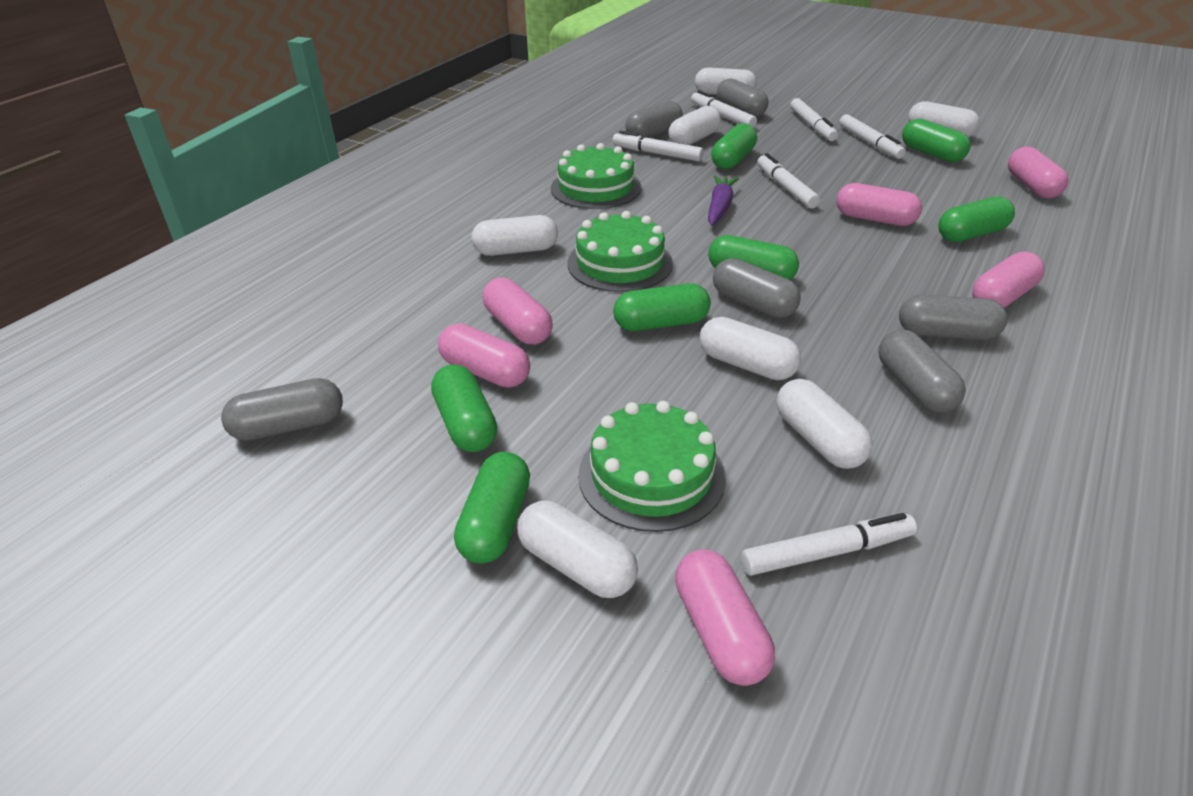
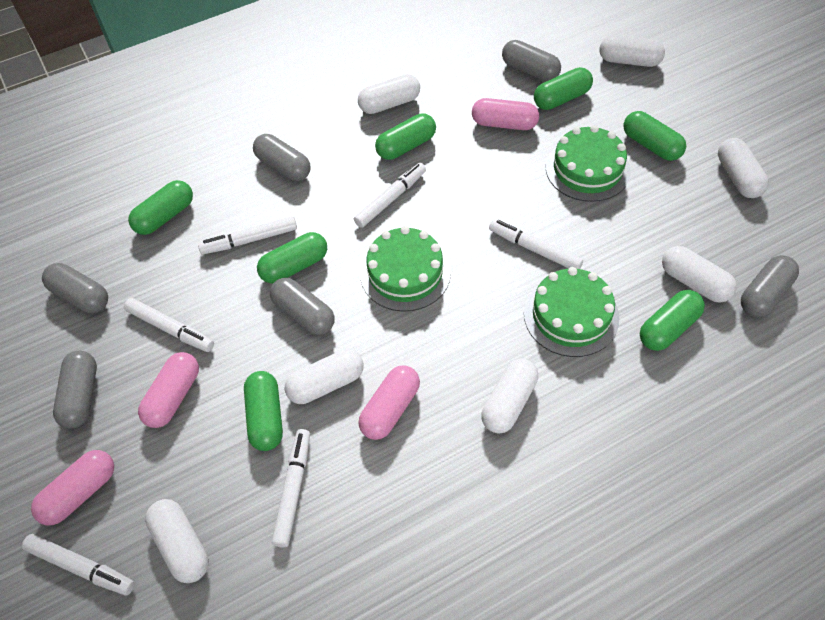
pink capsule: [438,323,530,388] [483,277,553,345] [675,550,775,686] [836,183,922,226] [972,251,1045,308] [1008,147,1068,199] = 6 -> [31,450,114,525] [138,352,199,428] [358,365,420,440] [472,98,539,130] = 4
purple carrot: [708,175,739,226] = 1 -> none = 0

